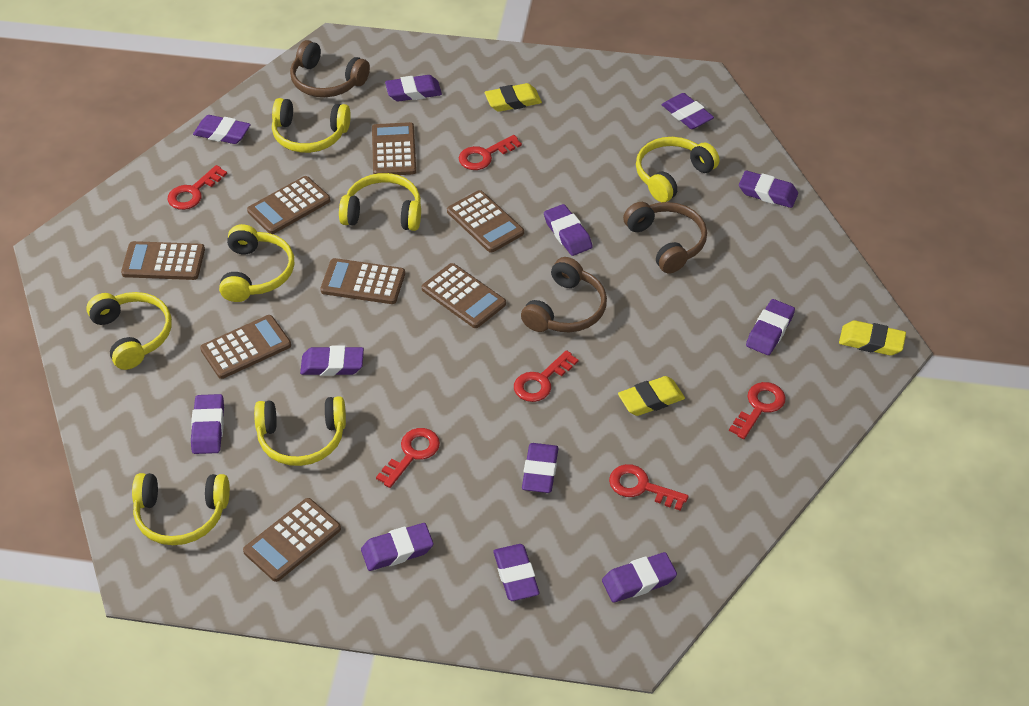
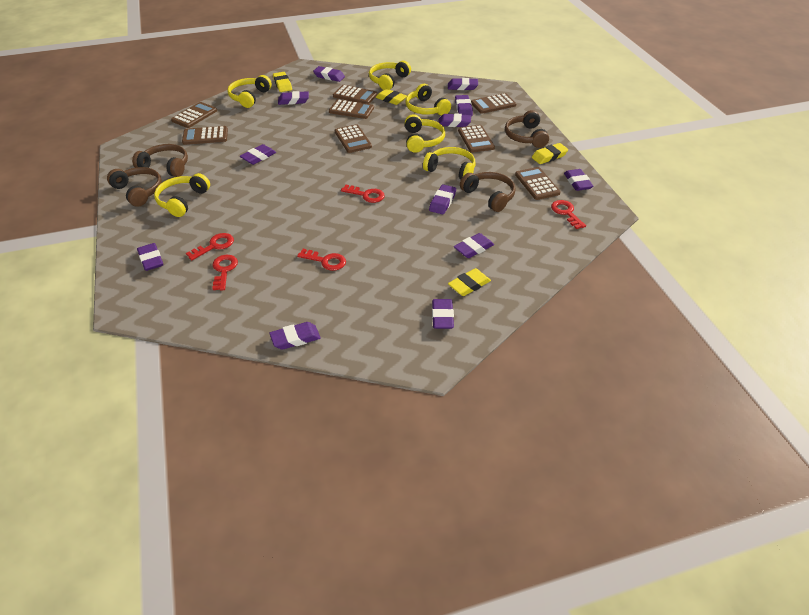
brown headphones: [290,40,370,97] [521,257,607,332] [623,202,707,274] = 3 -> [107,167,162,207] [132,144,188,177] [460,172,515,212] [505,110,549,148] = 4
red key: [168,165,227,210] [376,428,440,488] [459,135,522,170] [514,350,579,402] [609,464,688,511] [729,382,786,439] = 6 -> [186,233,234,260] [212,255,238,291] [297,249,346,271] [341,185,385,203] [551,200,586,229] = 5
yellow eraser: [485,83,542,112] [618,376,685,416] [839,320,906,355] = 3 -> [273,72,292,92] [376,89,407,105] [448,268,491,296] [532,143,568,164] = 4
yellow headphones: [86,292,172,370] [132,473,230,545] [219,224,294,302] [254,396,346,466] [272,98,351,153] [339,173,421,231] [636,137,719,202] = 7 -> [154,173,210,217] [227,75,272,108] [369,61,411,90] [405,84,451,116] [405,114,445,153] [423,147,476,180] = 6

